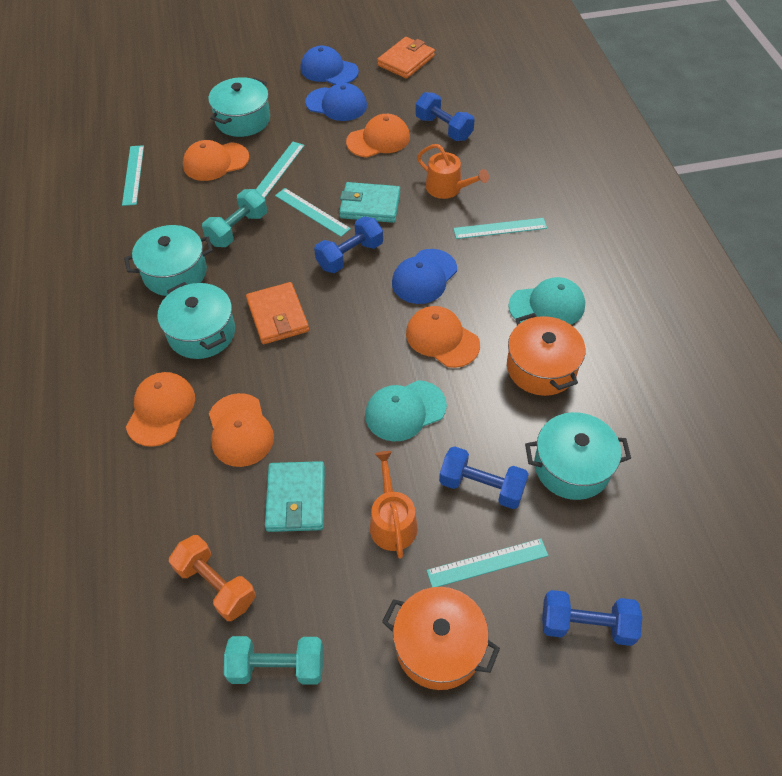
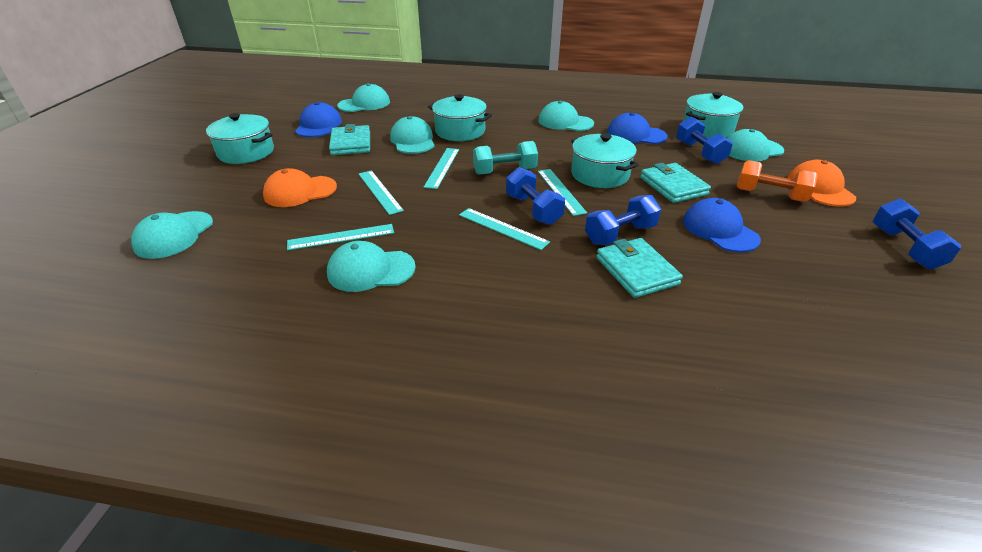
orange cap: [126,372,195,447] [183,140,249,181] [209,393,274,467] [346,114,410,157] [406,306,480,368] = 5 -> [263,168,337,207] [788,160,856,207] = 2
orange pot: [382,587,500,690] [507,313,585,396] = 2 -> none = 0
orange wallet: [246,282,309,344] [377,37,435,79] = 2 -> none = 0
orange watering can: [370,451,418,559] [417,144,489,199] = 2 -> none = 0
turquoise cap: [365,380,447,442] [508,277,585,325] = 2 -> [131,211,213,259] [327,241,416,292] [337,83,390,112] [390,116,435,154] [538,101,594,131] [727,129,784,162] = 6
turquoise dumbbell: [202,189,267,247] [224,636,323,685] = 2 -> [473,141,538,175] = 1
turquoise wallet: [265,461,325,532] [339,182,400,223] = 2 -> [329,124,370,155] [596,238,683,298] [640,163,711,203] = 3

